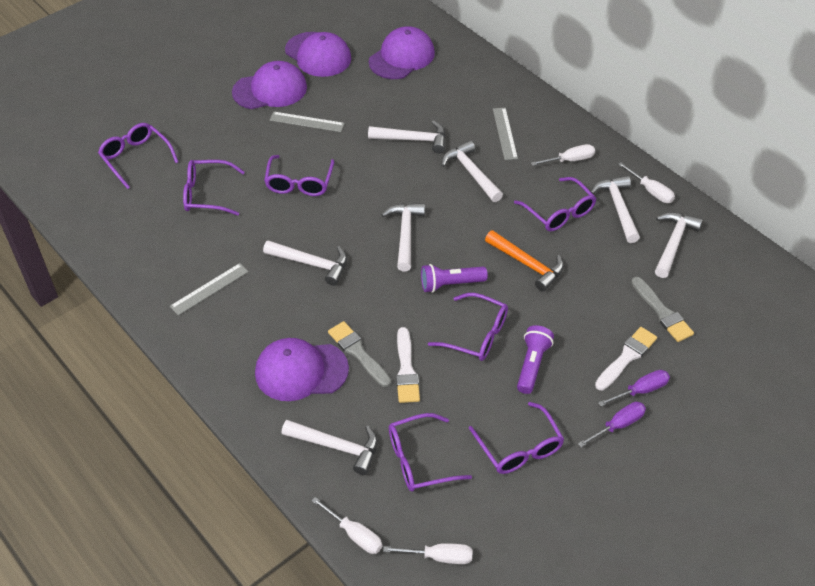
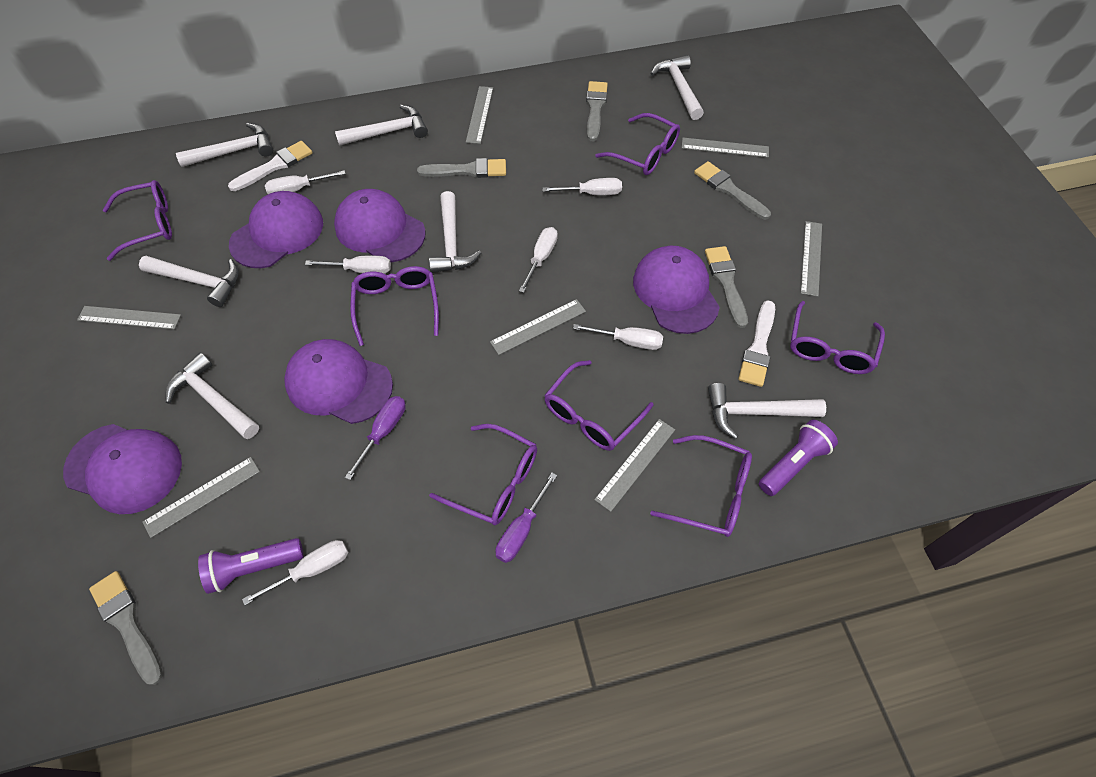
grey brush: [328,321,391,387] [631,277,694,342] = 2 -> [89,571,163,685] [417,158,506,178] [586,81,608,141] [694,161,771,220] [705,246,748,328] = 5
grey ruler: [170,263,248,315] [270,112,345,132] [493,108,518,160] = 3 -> [77,306,181,330] [143,457,260,538] [466,86,493,144] [490,299,586,355] [594,419,675,512] [682,138,769,158] [801,221,822,297] = 7
orange hammer: [485,230,564,292] = 1 -> none = 0
purple cap: [232,61,307,109] [255,338,349,401] [285,32,351,77] [369,26,435,79] = 4 -> [63,424,182,514] [229,191,323,268] [284,339,393,424] [334,189,425,262] [633,246,720,334] = 5
white screwdriver: [311,497,382,554] [383,543,473,564] [531,144,595,166] [618,162,675,203] = 4 -> [242,540,349,605] [265,170,346,194] [305,256,391,274] [519,227,558,293] [543,178,622,195] [573,324,663,350] = 6

